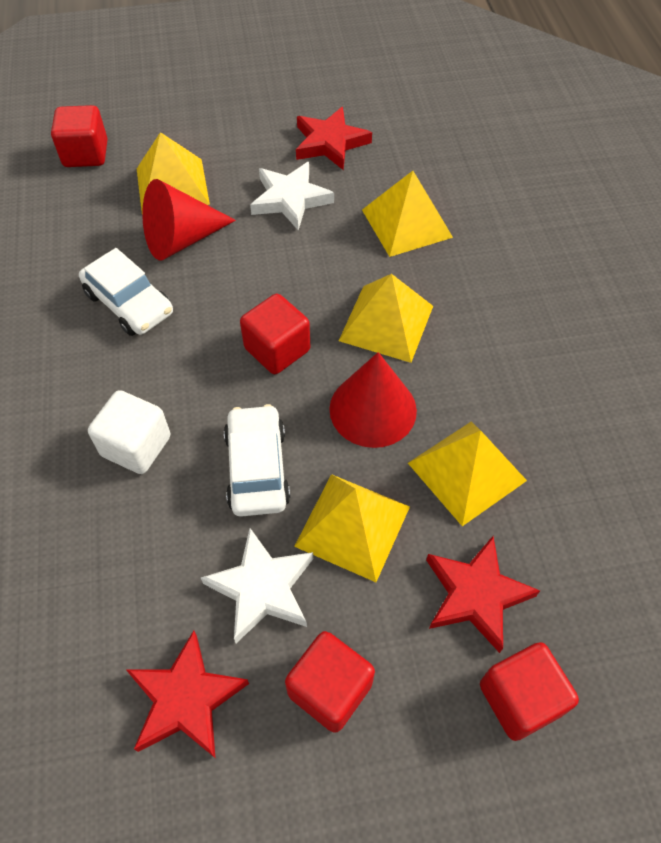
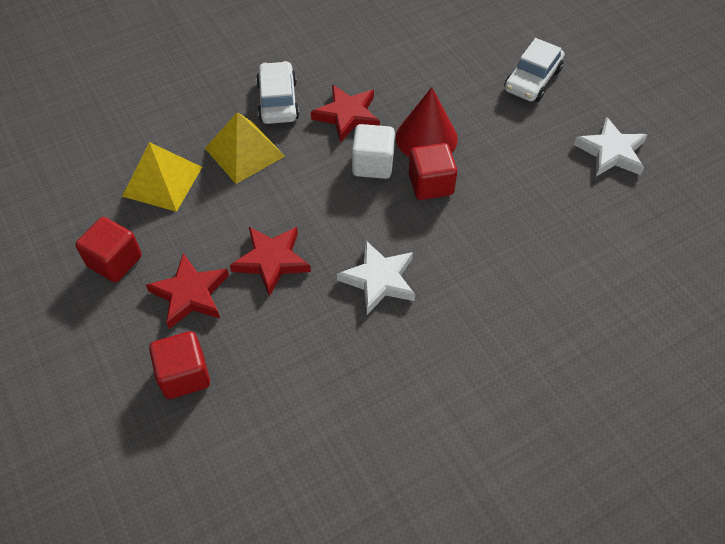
red cone: [142,179,236,261] [329,352,417,448] = 2 -> [396,87,458,157] = 1
red cube: [51,105,107,167] [240,294,310,374] [285,631,375,733] [480,642,579,741] = 4 -> [75,217,142,282] [149,331,210,399] [409,143,457,200] = 3
yellow pyramid: [137,132,210,213] [294,474,410,582] [339,274,433,363] [362,171,453,257] [408,421,527,526] = 5 -> [122,142,202,212] [205,112,285,184] = 2

